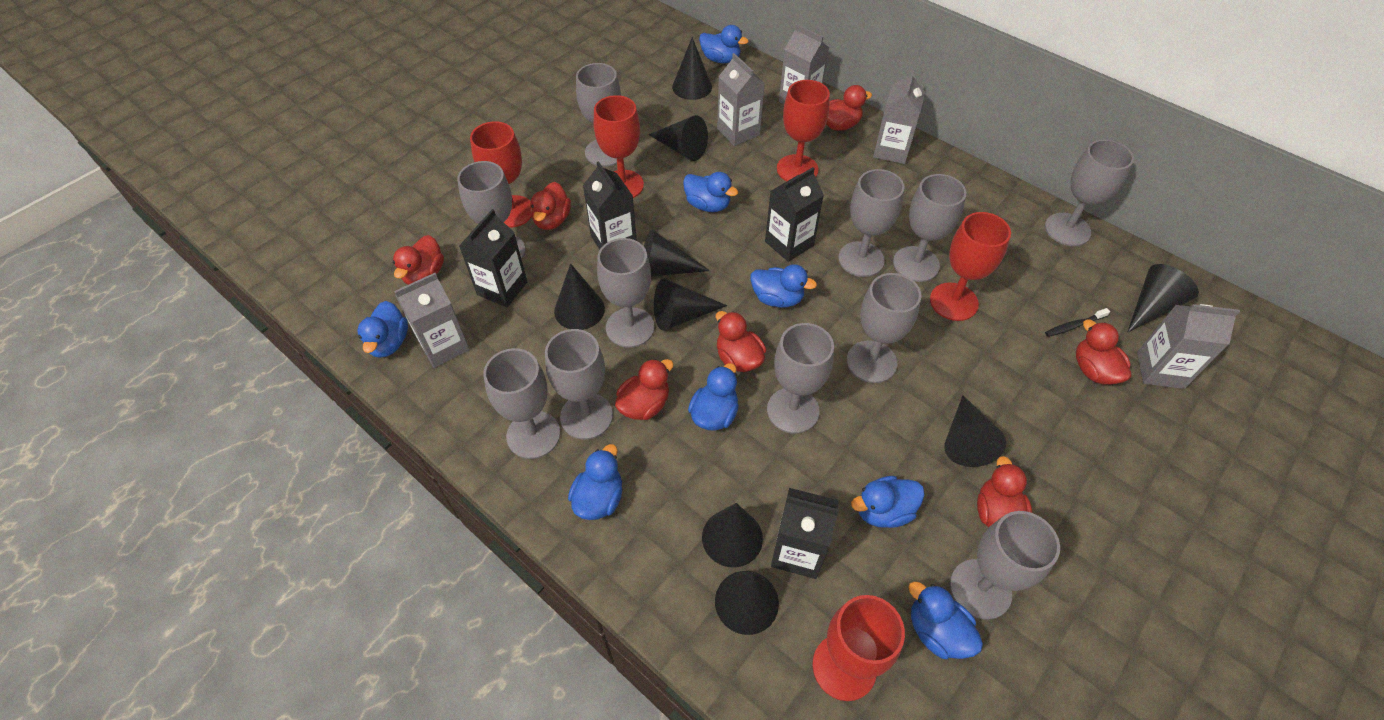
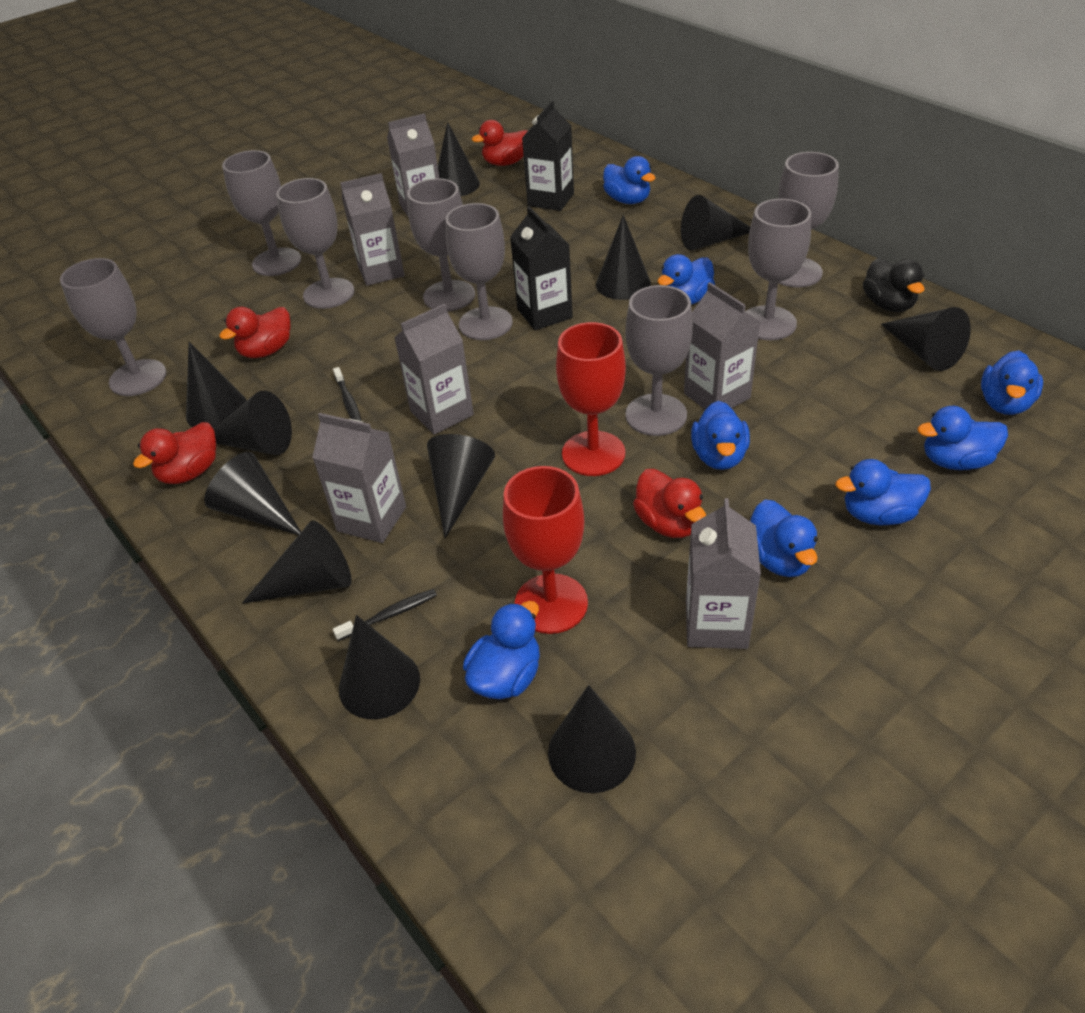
black carton: [459,209,527,307] [583,161,637,250] [765,167,824,262] [771,488,839,579] = 4 -> [510,206,573,330] [522,101,574,211] = 2
black cone: [554,264,605,330] [644,229,710,277] [649,115,708,161] [654,278,727,331] [672,37,712,100] [702,503,763,567] [715,571,779,635] [944,396,1006,467] [1127,264,1199,333] = 9 -> [186,342,247,429] [204,452,301,535] [214,391,292,455] [242,520,352,604] [339,615,420,719] [427,434,495,538] [438,122,480,196] [548,685,636,793] [596,215,651,300] [681,195,750,250] [881,307,971,371] = 11
black duck: none = 0 -> [863,258,925,312] = 1
black toothbrush: [1045,308,1110,337] = 1 -> [333,367,361,421] [333,589,437,641] = 2
grey carton: [394,273,470,368] [717,53,765,146] [779,24,829,104] [873,71,925,164] [1137,304,1240,389] = 5 -> [312,413,406,543] [340,173,405,286] [387,113,439,218] [394,304,474,435] [684,282,760,410] [686,498,761,649] = 6
grey goblet: [457,161,525,259] [483,348,560,459] [545,329,613,440] [576,63,624,167] [597,238,654,348] [767,323,834,433] [838,169,905,277] [847,273,921,383] [893,174,966,282] [950,511,1060,620] [1045,139,1134,246] = 11 -> [60,258,166,396] [222,150,301,276] [276,178,355,309] [407,178,475,311] [446,203,513,340] [625,285,693,436] [745,199,811,340] [778,152,839,287] = 8
red duck: [393,235,444,285] [530,182,571,230] [615,359,674,420] [716,311,766,372] [826,85,872,131] [977,456,1032,527] [1076,320,1131,385] = 7 -> [133,422,216,484] [219,307,290,358] [472,120,528,166] [633,469,706,538] = 4
red goblet: [470,121,532,228] [594,95,644,198] [777,80,830,181] [812,595,905,701] [930,212,1011,321] = 5 -> [503,466,588,634] [556,322,626,476] = 2

